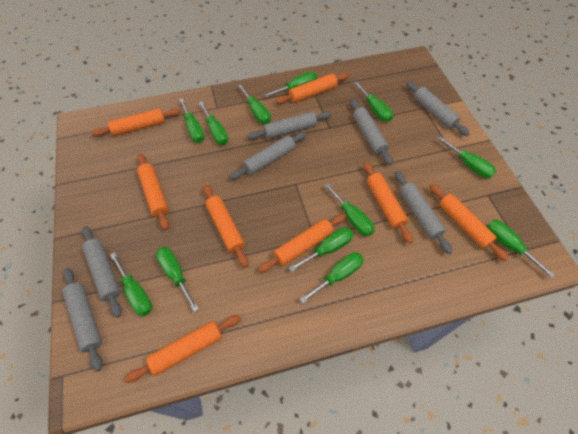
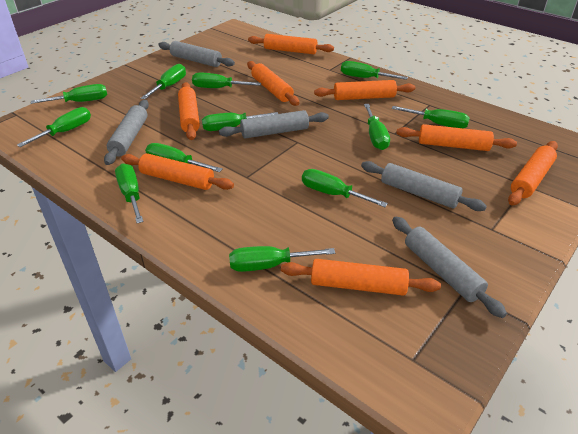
grey rolling pin: [62,268,103,372] [82,226,122,318] [230,132,307,180] [247,111,331,140] [350,99,393,165] [395,171,452,254] [406,81,470,136] = 7 -> [104,100,149,165] [158,41,235,67] [219,110,329,138] [361,161,487,211] [392,217,507,318] = 5

